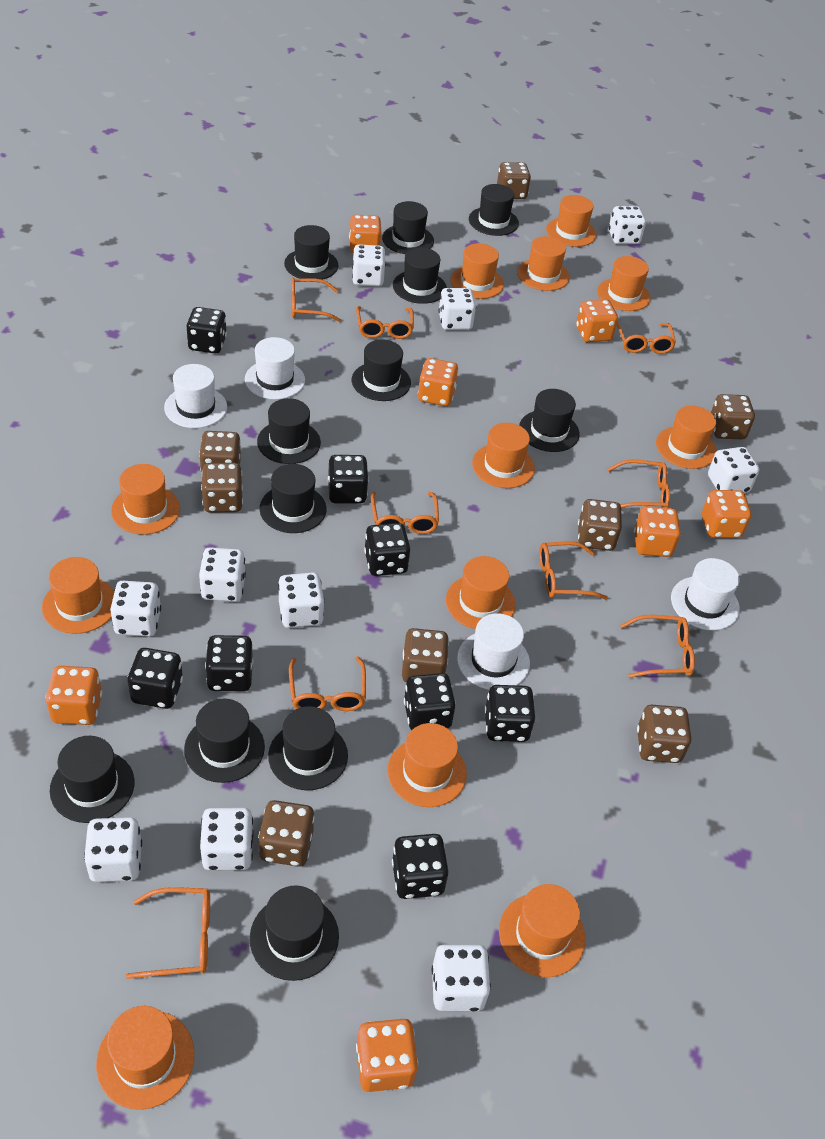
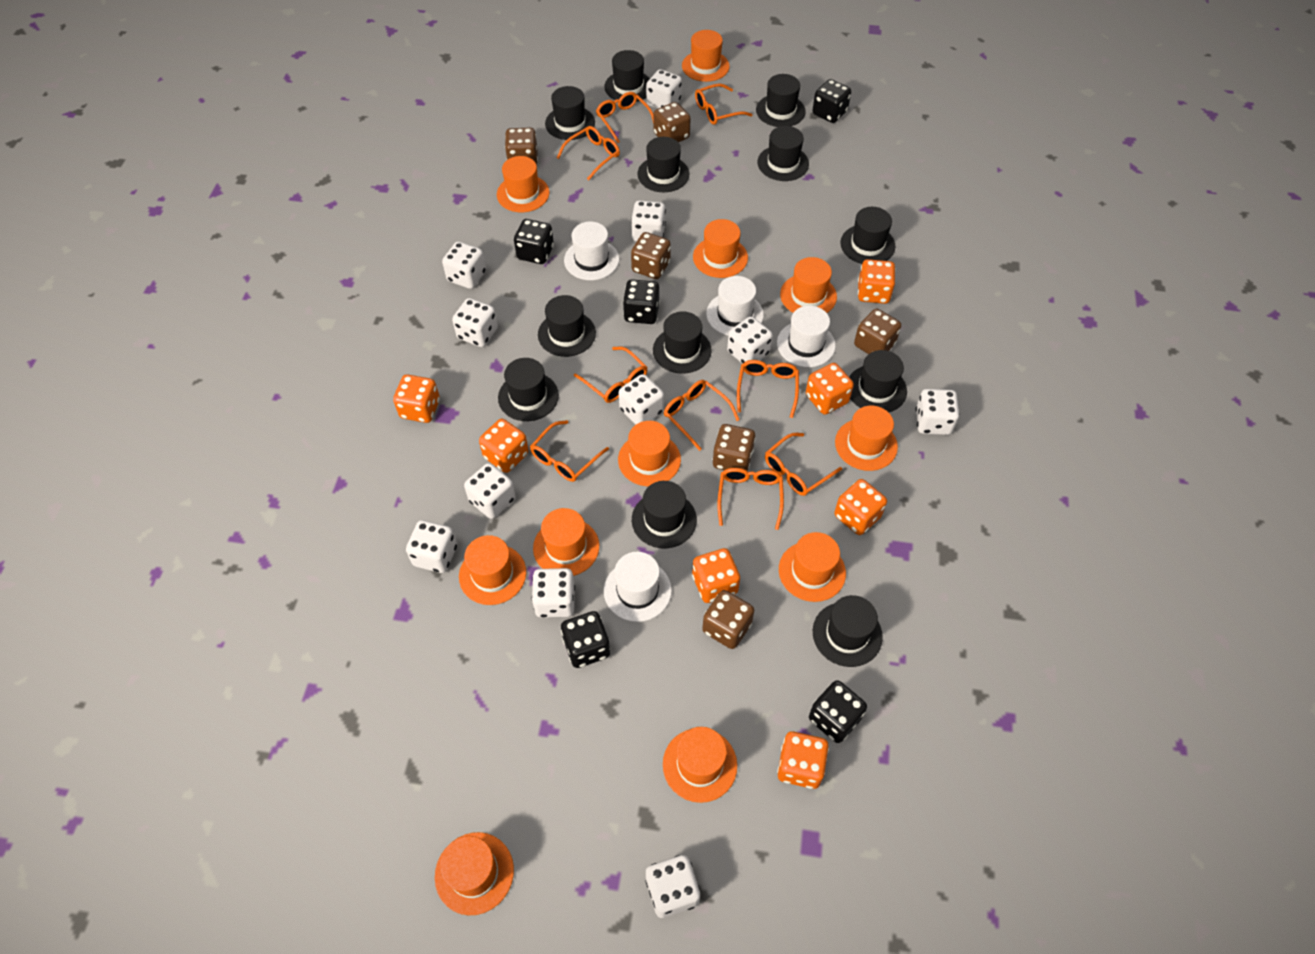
black dice: [127,648,183,709] [186,307,227,354] [205,635,253,691] [328,455,369,503] [364,523,410,576] [392,834,449,899] [404,673,456,730] [485,685,535,742] = 8 -> [514,219,554,264] [561,611,610,668] [623,279,660,324] [809,680,867,743] [813,79,851,123] = 5
brown dice: [199,431,241,475] [201,463,243,513] [258,800,314,867] [402,628,449,682] [497,162,531,199] [578,499,622,551] [637,705,691,763] [711,394,755,439] = 8 -> [505,128,538,165] [631,232,671,279] [653,102,691,142] [702,590,754,649] [713,424,756,471] [854,309,901,354] = 6
orange hat: [42,557,114,634] [96,1006,195,1110] [111,464,180,535] [388,723,467,807] [446,556,516,629] [450,243,504,299] [472,423,535,488] [499,884,586,977] [517,236,570,291] [546,195,596,247] [597,256,651,311] [656,406,717,469] = 12 -> [435,832,514,915] [459,535,526,605] [497,156,549,212] [533,508,599,576] [618,421,681,486] [663,727,737,803] [682,30,730,82] [693,219,748,278] [779,532,846,602] [780,257,837,313] [835,406,898,471] = 11
white dice: [84,817,142,882] [110,581,161,637] [199,547,246,602] [200,808,254,871] [278,572,325,628] [352,244,386,286] [432,944,491,1011] [438,288,476,330] [609,206,646,244] [708,447,759,493] = 10 -> [406,520,457,573] [442,242,486,289] [452,298,498,347] [464,463,516,519] [532,568,575,618] [619,374,664,425] [631,200,666,242] [646,69,682,109] [646,855,700,918] [727,316,773,364] [916,389,959,435] = 11

